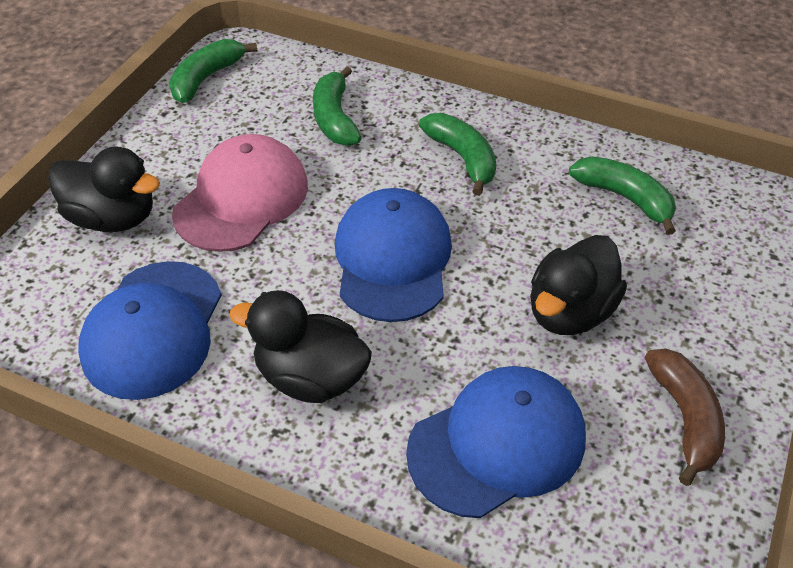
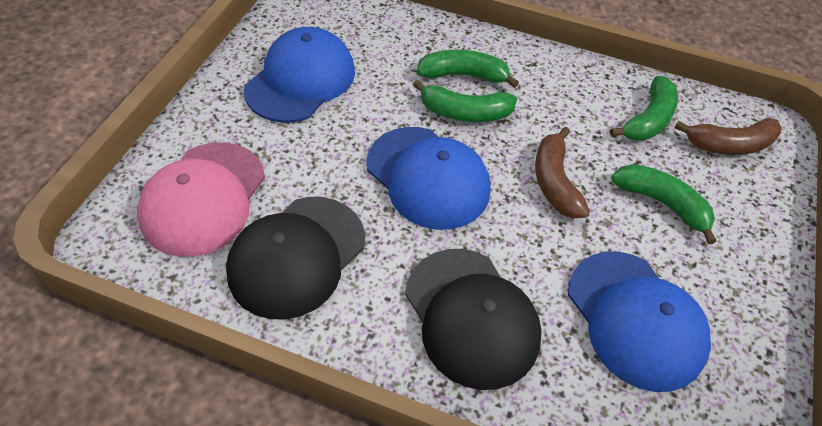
black cap: none = 0 -> [226,197,365,319] [405,249,542,390] = 2
black duck: [48,146,160,232] [229,290,372,403] [530,235,627,335] = 3 -> none = 0
brown banana: [645,348,725,486] = 1 -> [535,127,590,219] [675,118,782,155] = 2

